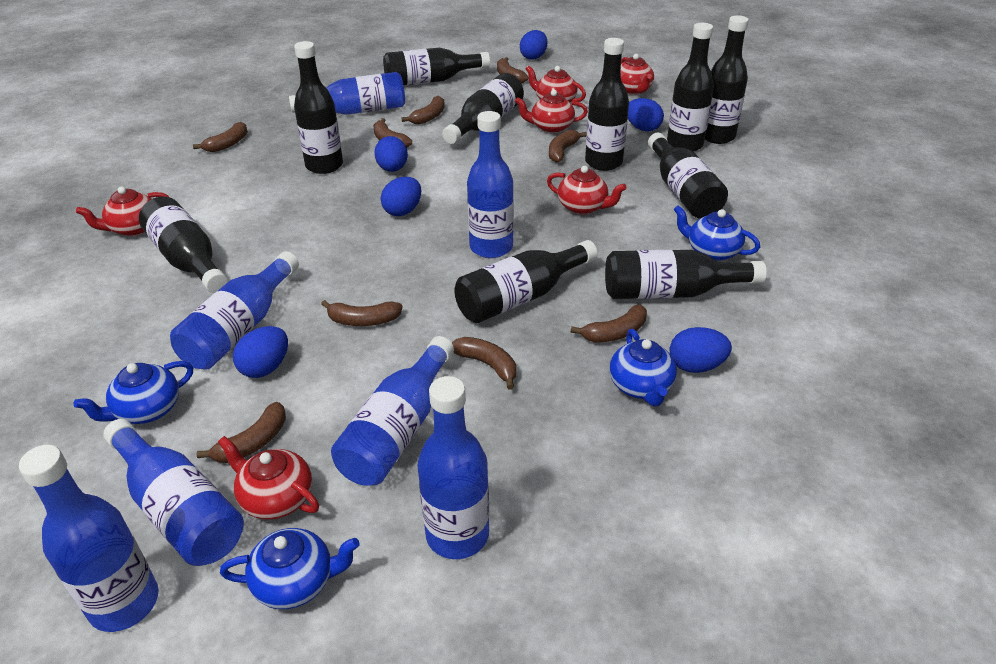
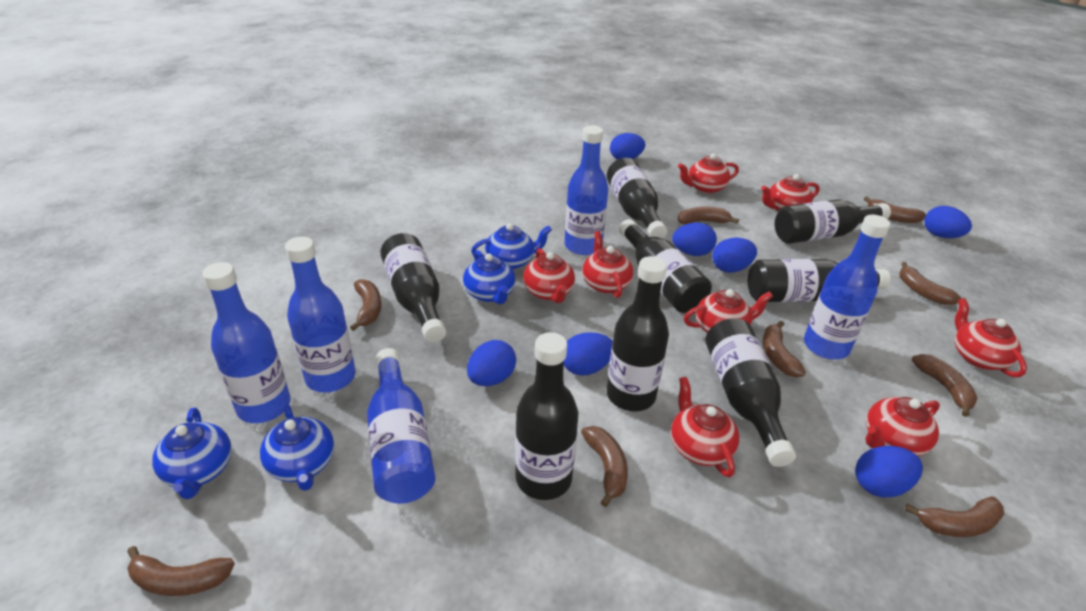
black bottle: [139,197,228,293] [294,41,343,174] [383,48,490,85] [442,73,524,144] [454,240,598,323] [585,38,629,171] [605,250,767,299] [648,133,728,218] [667,23,714,152] [705,15,749,144] = 10 -> [380,233,446,343] [515,332,578,500] [607,158,667,239] [607,256,669,411] [619,219,712,313] [705,318,796,467] [748,259,891,302] [775,199,891,244] = 8
blue bottle: [19,445,159,632] [103,419,244,566] [170,251,299,370] [289,72,405,115] [331,336,454,486] [417,376,489,559] [467,111,514,258] = 7 -> [202,262,291,423] [285,237,356,392] [367,348,435,504] [564,125,608,255] [804,215,890,359] = 5
blue egg: [233,326,288,378] [374,136,408,172] [381,177,421,216] [520,30,547,60] [628,98,664,132] [670,327,732,373] = 6 -> [467,340,516,386] [564,332,613,376] [610,133,645,160] [672,222,717,256] [712,238,757,273] [855,446,923,498] [924,206,972,238] = 7
red teapot: [76,186,170,236] [218,436,319,519] [515,90,588,133] [525,65,586,102] [547,166,627,214] [621,54,654,95] = 6 -> [523,248,575,303] [582,231,633,298] [671,377,739,477] [678,153,739,194] [684,289,773,333] [761,174,820,212] [865,397,940,456] [955,298,1027,377] = 8

